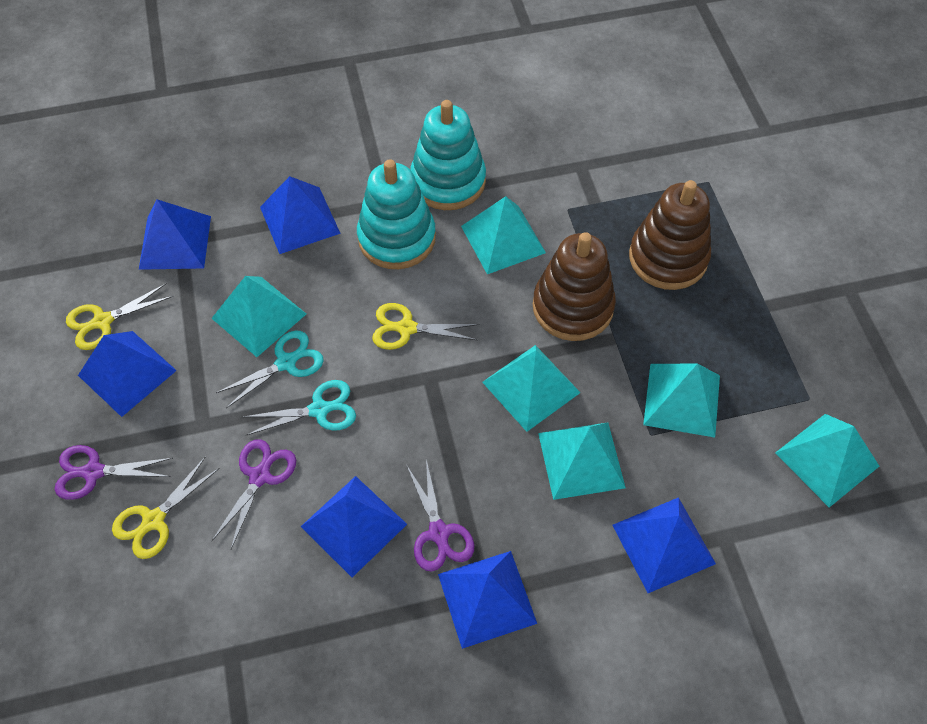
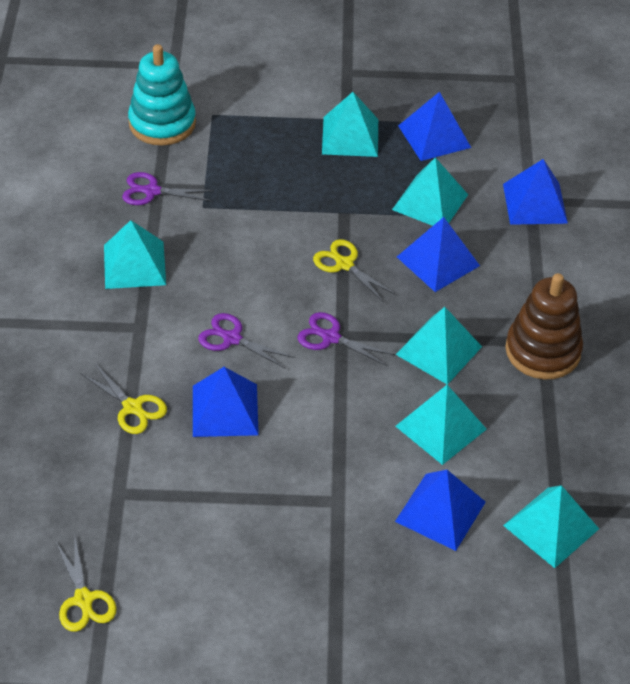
blue pyramid: [78,331,177,417] [139,199,211,270] [260,176,341,254] [301,476,407,577] [438,551,537,649] [612,497,716,593] = 6 -> [193,367,259,437] [395,470,486,551] [397,217,480,292] [398,92,471,161] [503,159,568,225] = 5
brown stacking toy: [533,232,616,341] [629,180,711,290] = 2 -> [505,273,583,380] = 1
turquoise scissors: [216,330,324,408] [243,380,356,435] = 2 -> none = 0
turquoise stacking toy: [357,159,436,269] [410,100,486,210] = 2 -> [128,44,196,145] = 1

